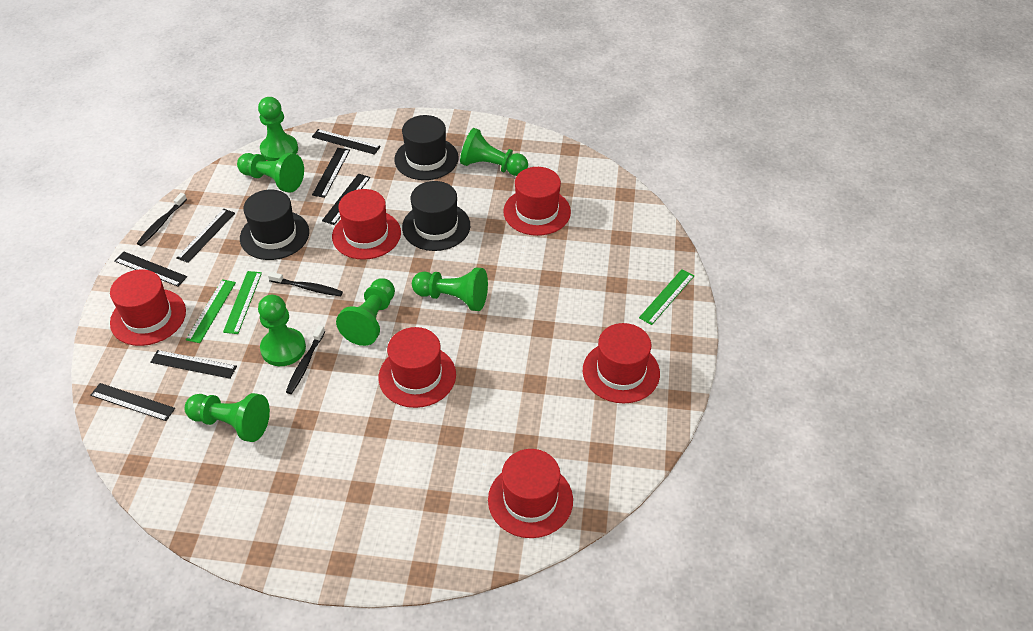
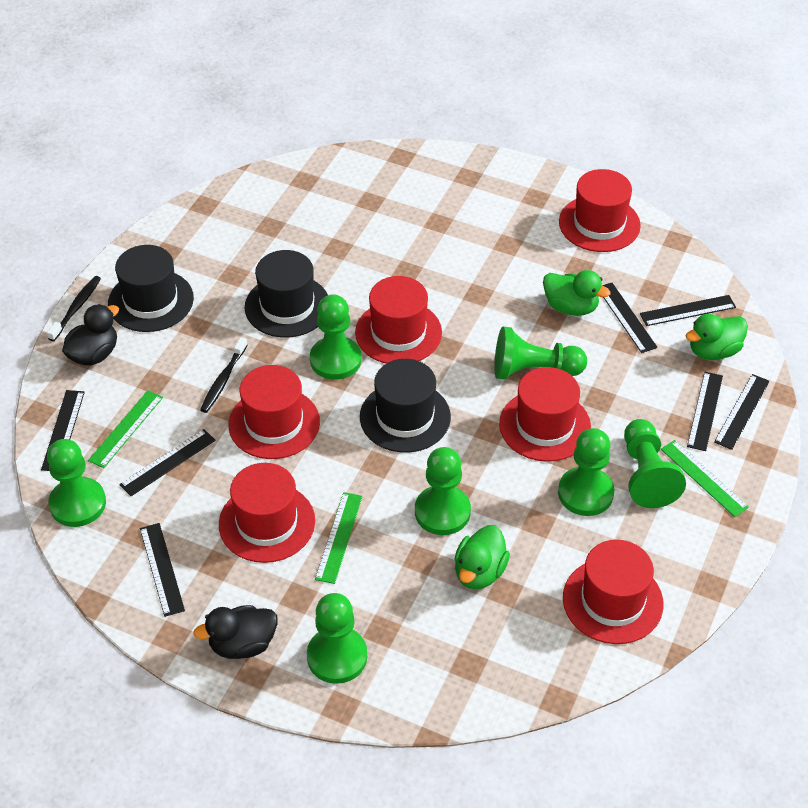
black duck: none = 0 -> [62,304,119,365] [193,605,278,659] = 2
black toothbrush: [137,193,187,246] [268,272,343,296] [286,325,325,394] = 3 -> [47,276,101,341] [200,337,248,413] = 2
green duck: none = 0 -> [454,525,510,590] [543,270,611,316] [686,314,748,360] = 3

